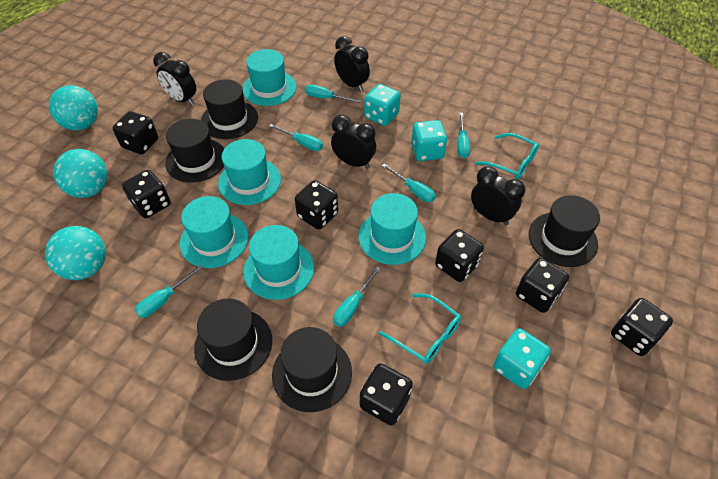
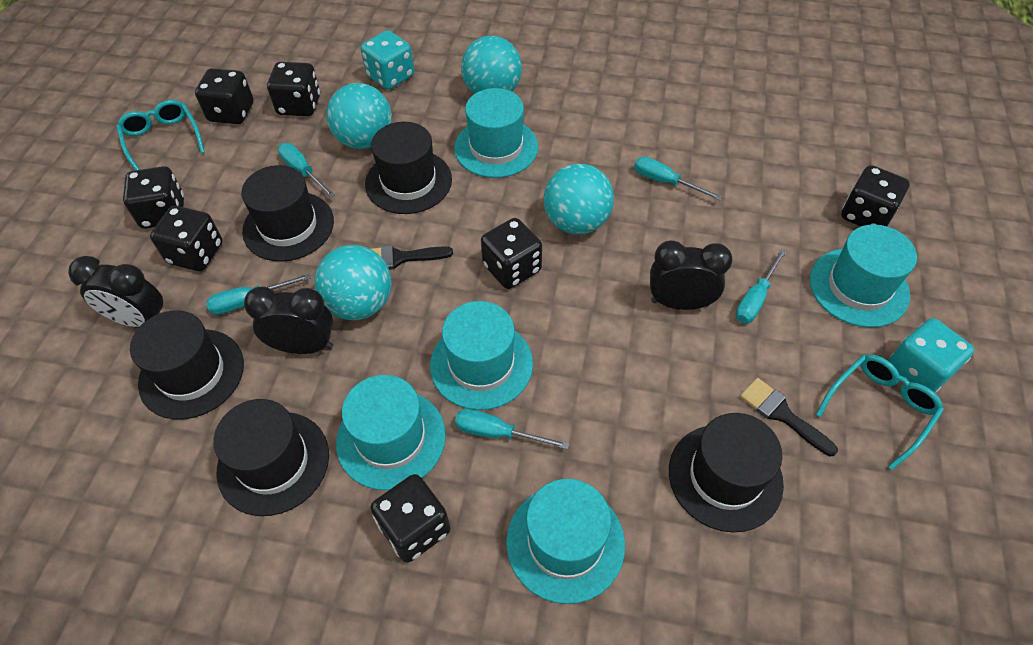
black brush: none = 0 -> [371,245,453,270] [740,378,838,456] = 2
black clock: [153,52,196,105] [331,115,376,169] [334,36,370,92] [471,166,525,225] = 4 -> [68,256,163,328] [244,286,333,354] [650,241,733,310] = 3
turquoise ball: [45,226,106,280] [49,85,98,131] [53,149,108,198] = 3 -> [314,245,392,320] [327,83,392,149] [461,36,522,94] [544,164,614,234] = 4
turquoise dice: [364,84,401,126] [411,120,447,161] [493,328,551,389] = 3 -> [361,30,414,90] [888,318,974,393] = 2
turquoise screwdriver: [135,265,204,318] [269,124,323,151] [305,84,361,103] [333,266,381,327] [382,164,436,202] [457,113,470,158] = 6 -> [206,274,311,315] [278,143,335,198] [455,409,569,449] [634,157,722,200] [736,248,787,323] = 5

